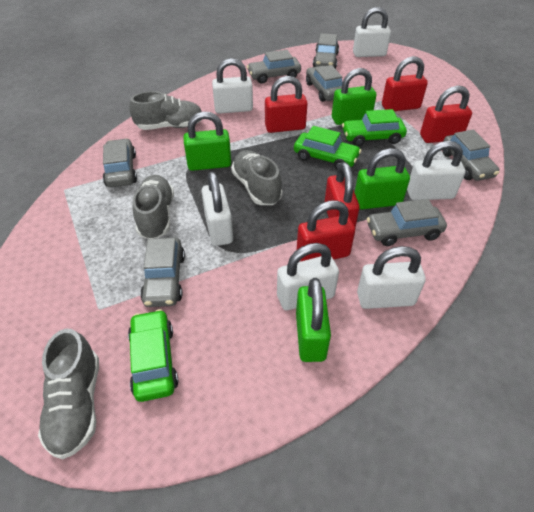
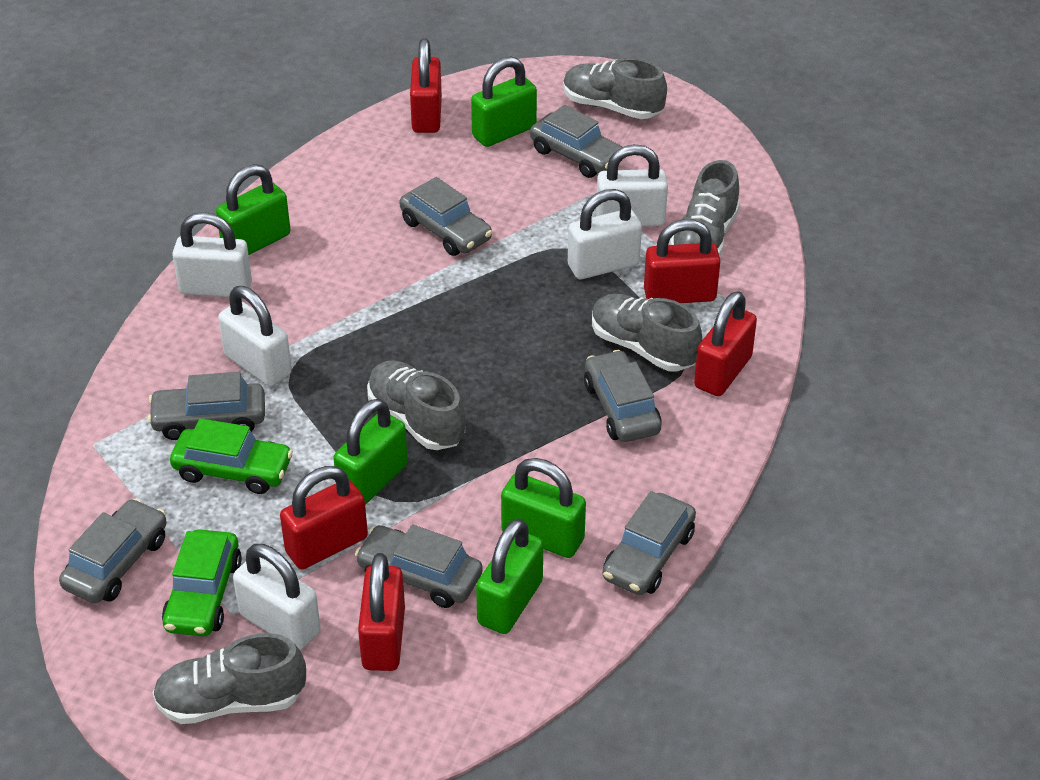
green car: [128,309,179,402] [294,126,361,170] [342,109,407,147] = 3 -> [162,529,242,636] [170,418,293,494] = 2
green padlock: [183,111,231,171] [296,278,331,362] [332,68,376,125] [355,148,410,209] = 4 -> [216,164,290,255] [333,399,408,505] [471,57,537,147] [476,518,543,634] [501,458,586,558] = 5
grey shoe: [38,329,99,459] [129,91,202,130] [133,175,174,239] [231,150,282,205] = 4 -> [152,633,306,724] [367,361,465,450] [563,58,667,119] [592,294,702,372] [670,160,740,257] = 5
white padlock: [202,171,233,246] [212,58,253,114] [277,243,339,310] [353,7,391,57] [357,246,426,309] [407,141,466,200] = 6 -> [172,212,252,297] [218,286,292,386] [233,544,321,650] [568,189,642,279] [596,144,668,227] = 5

